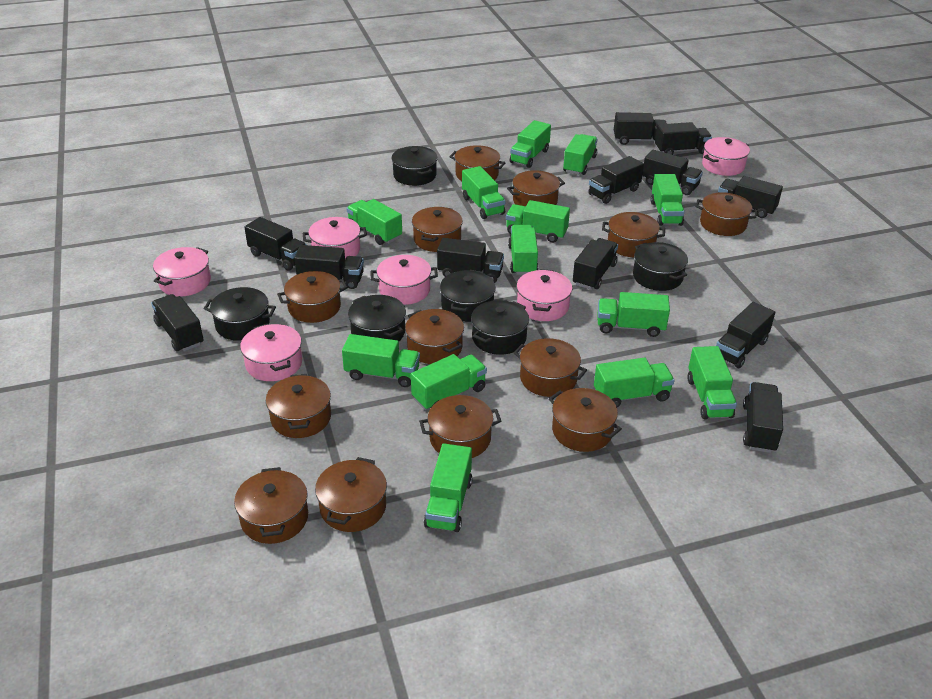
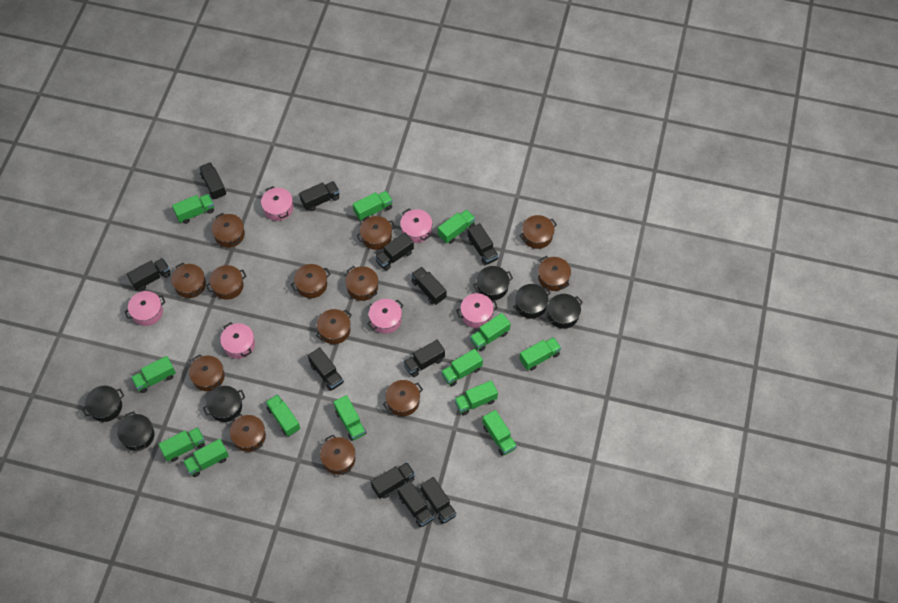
black truck: [151,294,204,351] [244,217,307,271] [294,245,364,289] [437,238,504,283] [573,238,618,289] [588,156,644,204] [614,112,667,145] [642,150,703,195] [655,122,712,155] [716,302,775,368] [718,176,783,218] [743,382,783,453] = 12 -> [127,258,170,291] [199,162,226,200] [299,181,340,211] [308,347,344,391] [371,462,415,499] [375,233,414,271] [398,481,434,528] [403,340,445,377] [411,267,446,305] [421,477,457,524] [468,223,499,265] = 11

